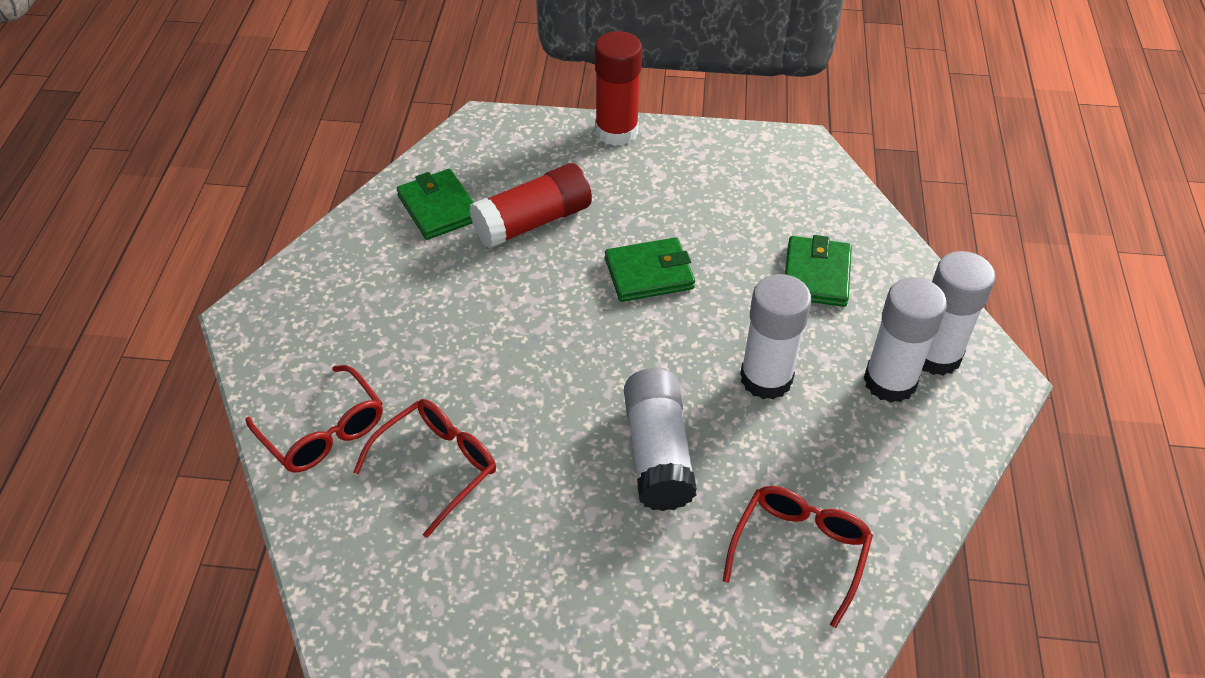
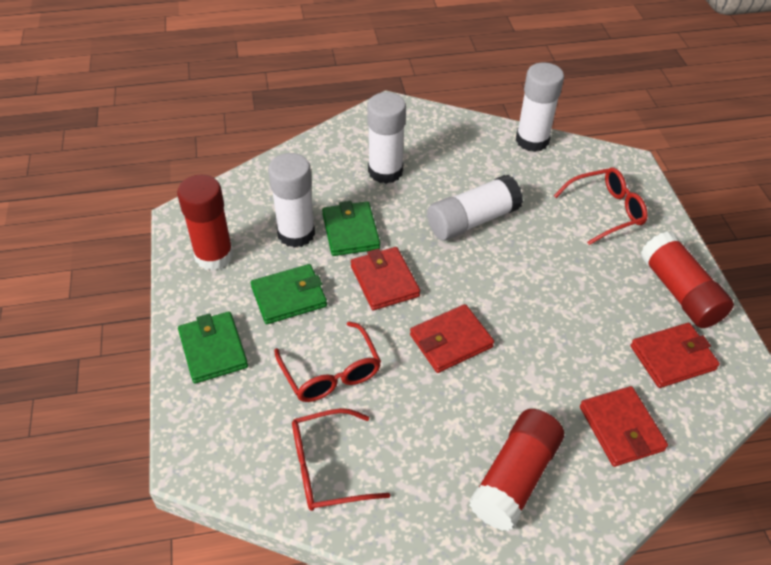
red glue stick: [469,163,592,248] [595,31,642,146] = 2 -> [177,175,234,271] [469,409,564,531] [640,231,734,328] = 3
red wallet: none = 0 -> [351,247,420,310] [410,304,494,373] [580,386,668,467] [630,323,720,388] = 4

